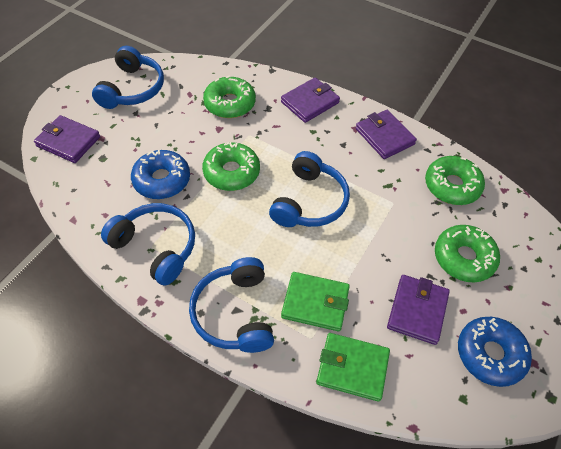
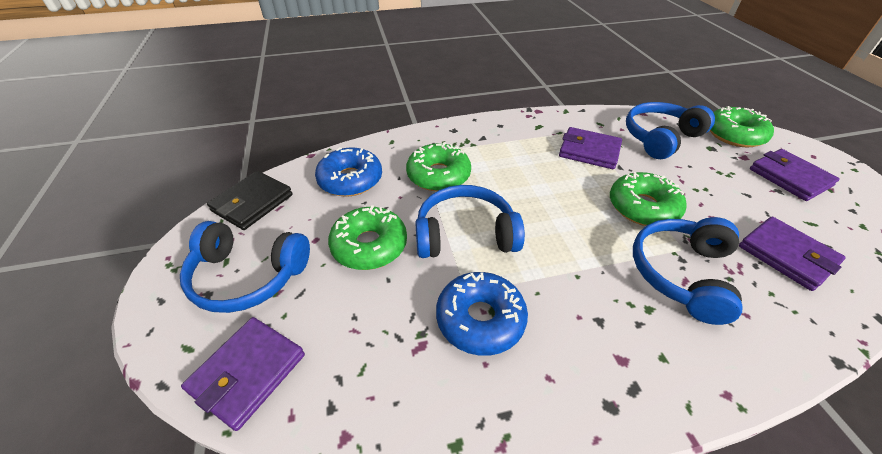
black wallet: none = 0 -> [207,171,293,230] = 1
green wallet: [281,272,350,331] [316,333,390,402] = 2 -> none = 0

